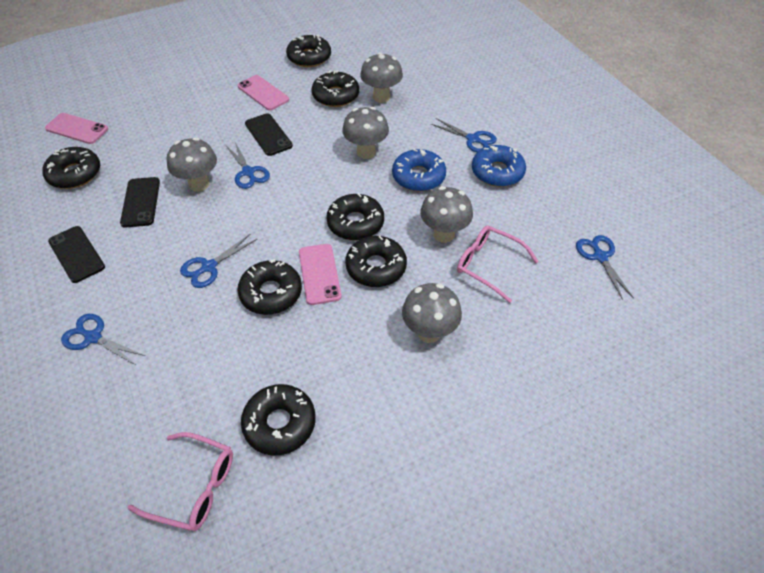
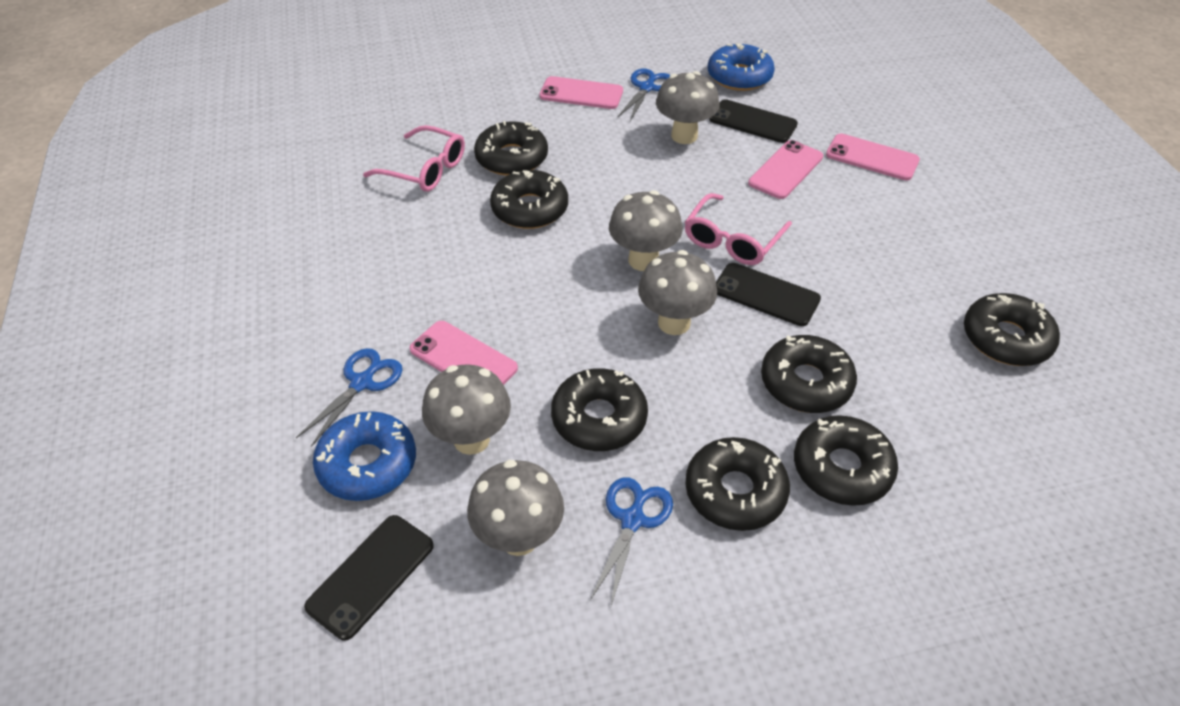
blue scissors: [61,314,145,365] [180,234,257,288] [226,142,270,189] [431,118,497,152] [576,235,634,300] = 5 -> [296,348,402,447] [590,477,673,606] [617,69,670,121] = 3
pink phone: [45,113,108,144] [238,75,289,111] [299,244,342,305] = 3 -> [410,321,518,385] [539,76,623,109] [748,140,823,199] [826,134,920,180] = 4

